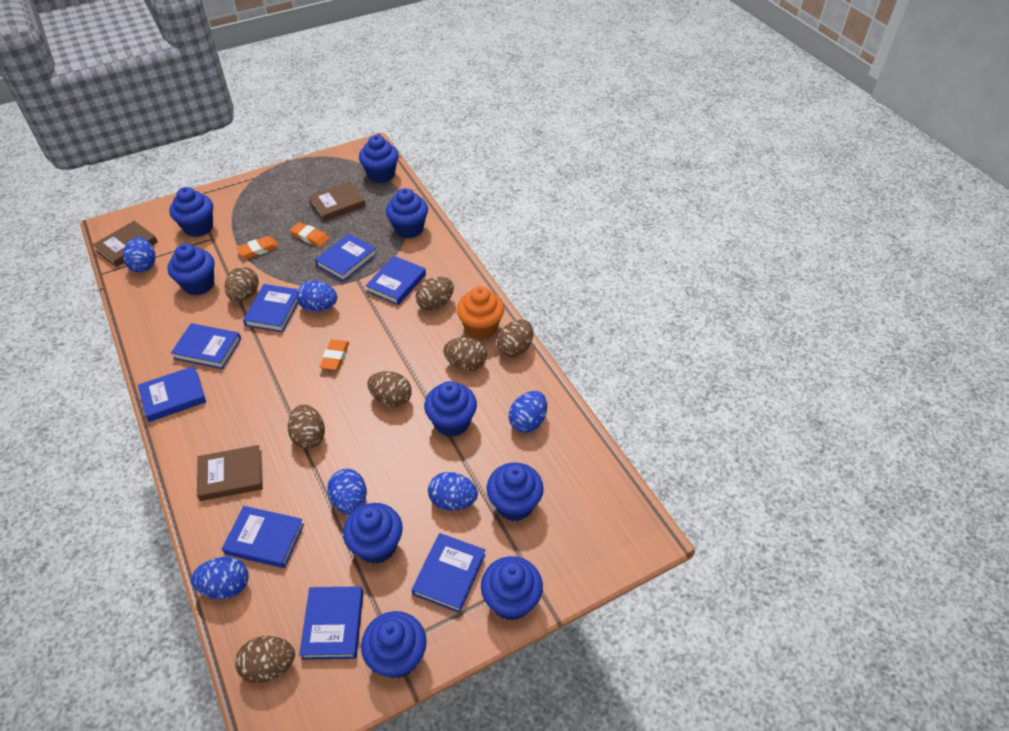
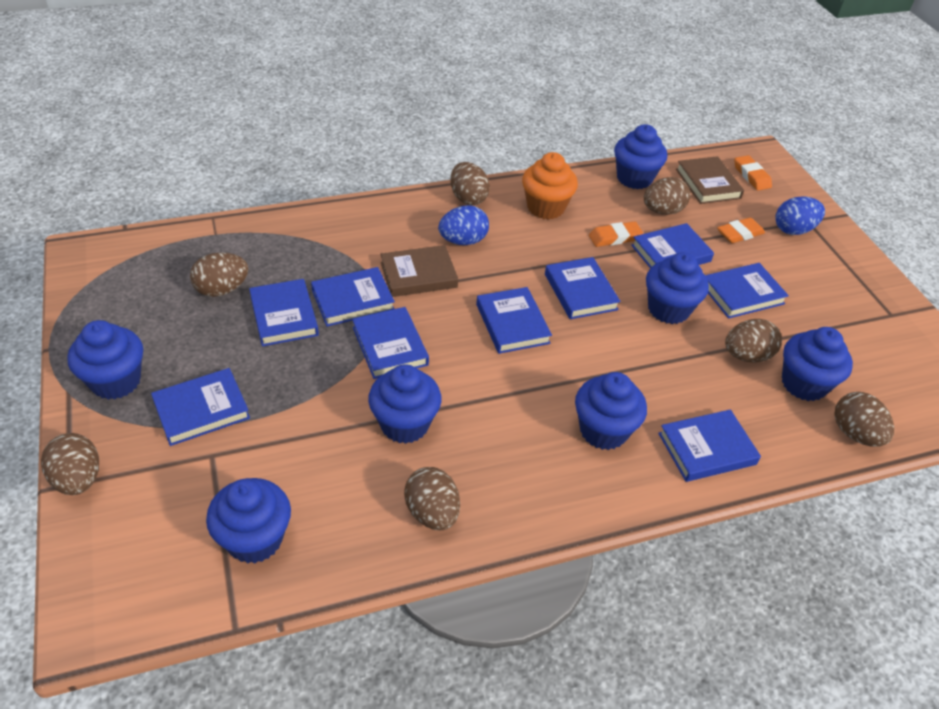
blue book: [138,366,206,422] [171,323,241,369] [222,506,304,568] [243,284,298,332] [299,586,363,660] [315,234,377,281] [365,256,426,305] [412,533,486,613] = 8 -> [151,368,250,446] [249,279,319,346] [311,267,395,327] [352,307,429,379] [476,287,552,354] [545,257,621,319] [631,223,714,268] [658,410,761,482] [705,263,789,319] = 9
blue cupcake: [167,243,215,296] [169,187,213,237] [343,503,403,564] [359,135,399,183] [361,611,427,679] [386,188,428,238] [424,381,477,437] [481,556,543,621] [487,462,544,521] = 9 -> [67,320,143,400] [206,478,291,564] [368,364,442,444] [575,372,647,450] [614,124,667,189] [646,252,709,324] [782,327,853,401] = 7
blue egg: [123,237,155,273] [191,557,248,599] [296,281,337,312] [327,469,367,515] [428,472,478,511] [509,391,547,433] = 6 -> [438,205,489,245] [775,196,825,235] = 2
brown book: [93,221,158,267] [197,445,263,501] [309,181,366,222] = 3 -> [380,245,458,297] [676,156,744,204] = 2

